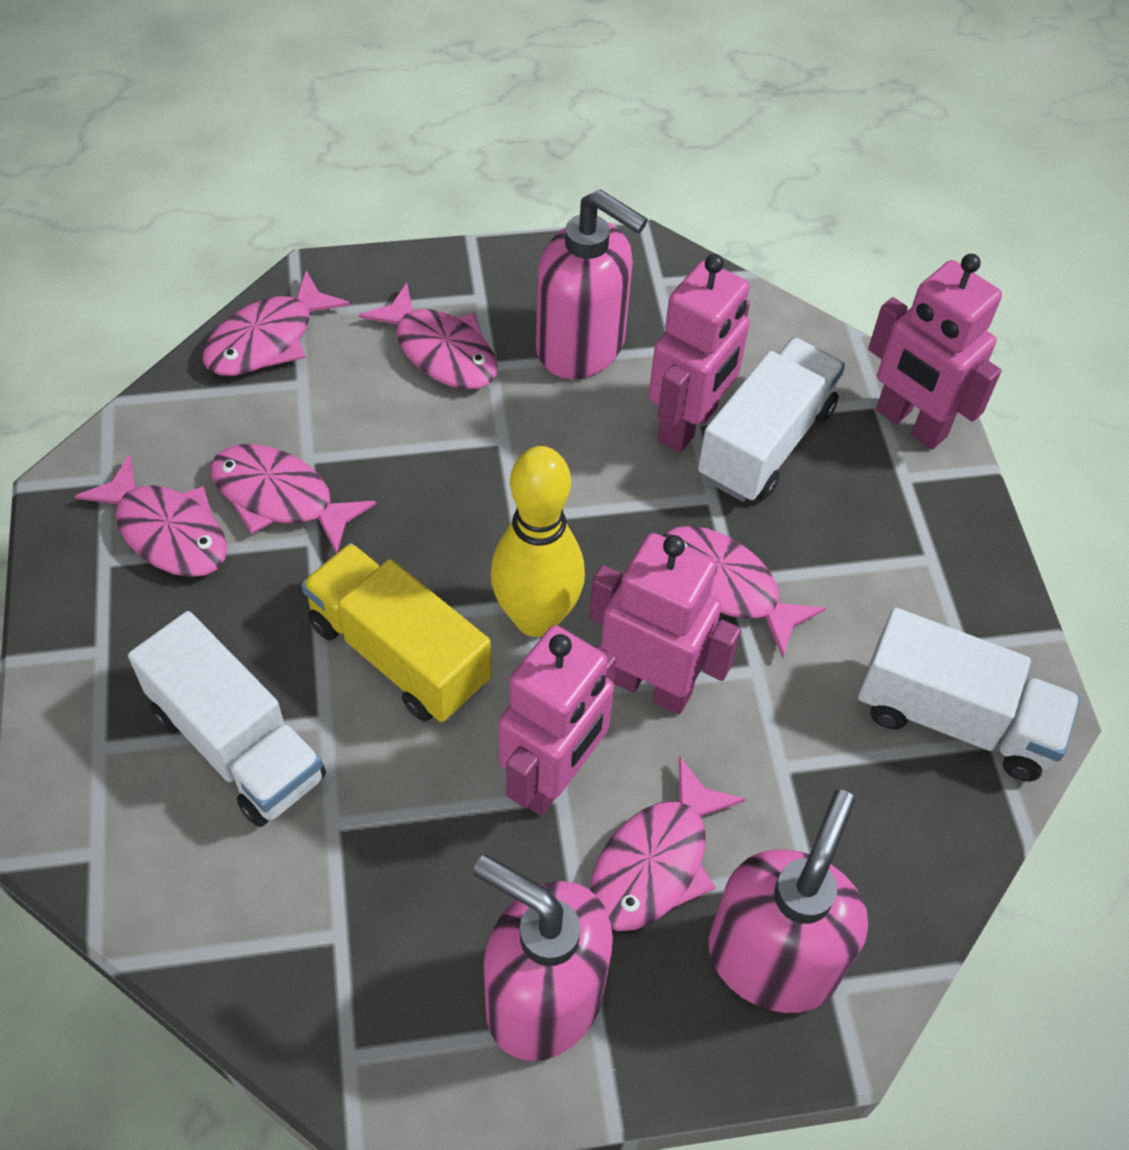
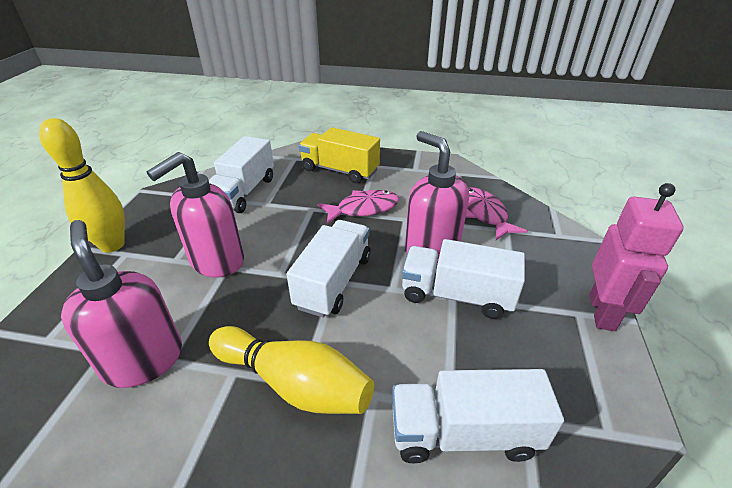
pink fish: [75,454,227,577] [203,271,350,376] [210,444,376,554] [359,283,498,390] [590,756,746,931] [663,526,826,658] = 6 -> [318,190,399,224] [466,187,527,240] = 2
pink robot: [499,625,617,816] [589,533,741,714] [649,254,750,453] [868,254,1002,450] = 4 -> [590,183,684,331] = 1
white truck: [128,611,326,827] [698,337,845,502] [858,608,1080,781] = 3 -> [209,136,274,213] [287,220,371,318] [392,369,564,463] [402,239,525,319] = 4
yellow bowling pin: [490,446,585,637] = 1 -> [39,118,125,253] [209,326,374,414] = 2

